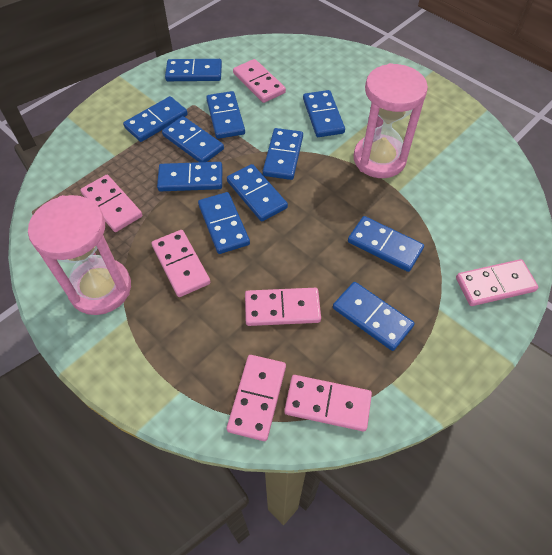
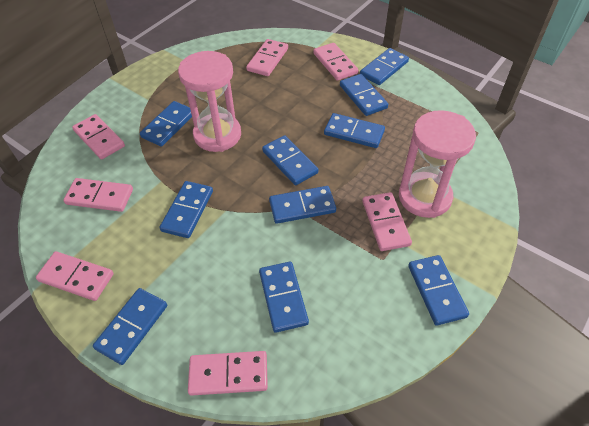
blue domino: [123,96,188,142] [157,162,222,191] [162,116,224,162] [165,59,222,81] [198,192,250,254] [206,91,245,139] [227,164,288,221] [263,128,303,180] [303,90,345,137] [333,282,414,351] [348,216,424,272] = 11 -> [93,288,167,365] [140,101,192,147] [160,181,213,238] [259,262,309,333] [262,135,319,185] [269,186,336,224] [324,113,385,148] [340,74,388,116] [360,48,409,85] [408,255,469,325] = 10

